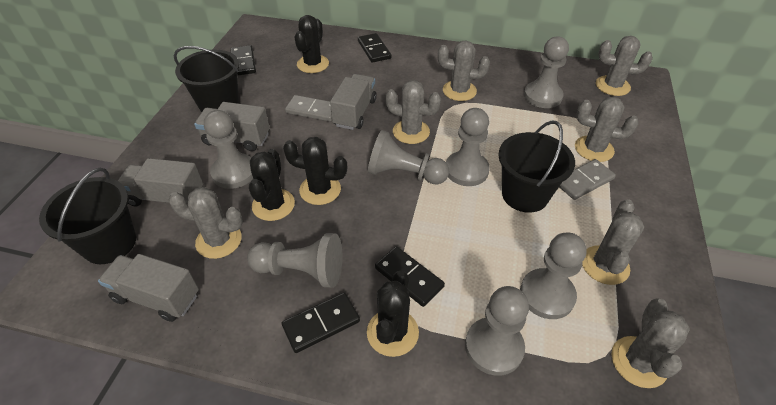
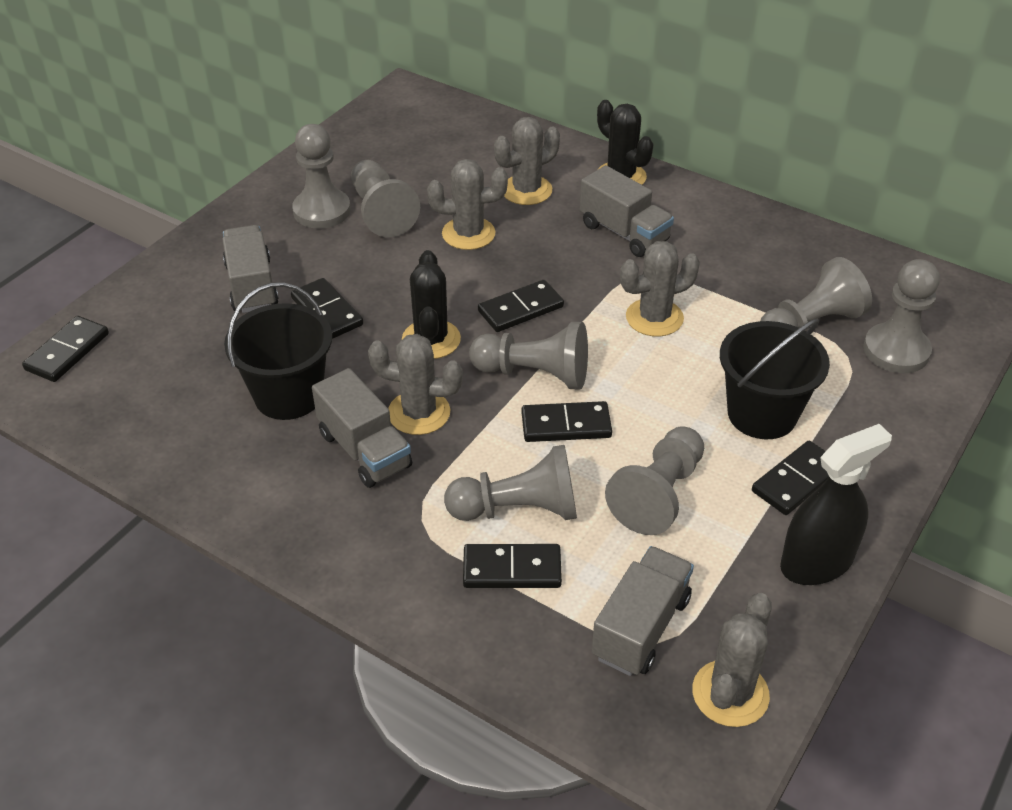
black bucket: [39,168,136,264] [174,46,239,112] [499,121,575,213] = 3 -> [224,282,332,420] [720,319,830,439] = 2
black cactus: [249,149,295,221] [283,137,347,205] [294,15,329,73] [367,270,419,357] = 4 -> [402,250,461,359] [597,100,653,185] = 2
black domino: [230,45,256,76] [282,293,360,353] [358,33,391,63] [375,246,445,307] = 4 -> [22,316,109,382] [291,278,363,339] [463,544,562,588] [478,280,564,332] [521,401,612,442] [752,441,829,515] = 6
black spray bottle: none = 0 -> [780,424,892,585] = 1
grey cactus: [169,187,243,259] [385,80,441,144] [438,40,490,101] [575,97,639,162] [582,199,644,285] [596,36,653,96] [611,299,690,388] = 7 -> [368,334,463,435] [427,159,508,250] [494,117,560,205] [620,241,700,336] [692,593,772,727] = 5
grey domino: [285,95,332,122] [559,159,616,200] = 2 -> none = 0

